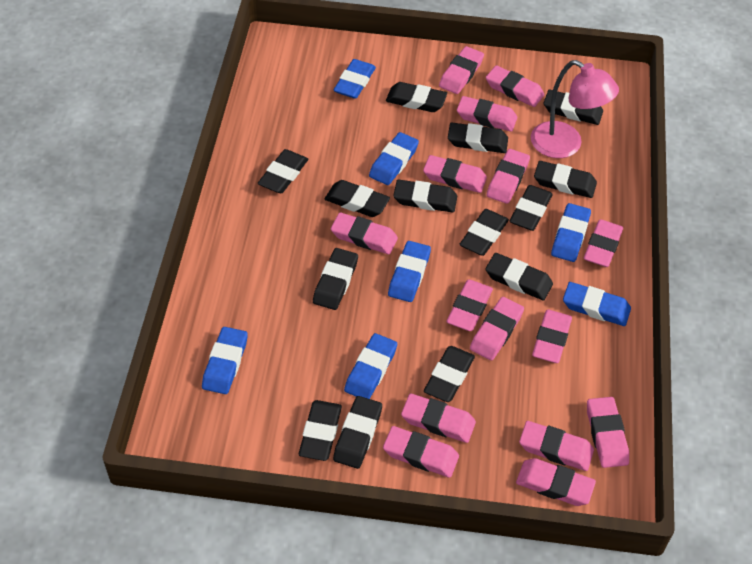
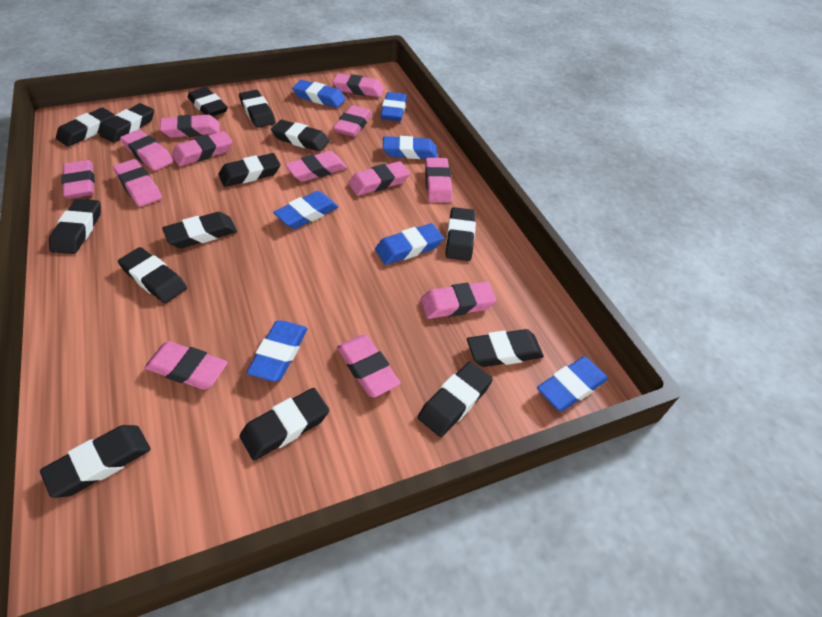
pink eraser: [331,213,398,254] [383,426,459,478] [401,394,476,443] [423,155,487,193] [439,46,484,94] [446,280,493,331] [457,96,517,132] [470,297,524,360] [486,65,544,107] [487,149,530,204] [516,458,596,506] [519,421,594,471] [532,310,572,363] [584,219,623,267] [587,397,629,468] = 15 -> [62,160,95,199] [113,159,162,207] [120,130,174,171] [144,341,228,390] [160,115,220,138] [172,131,232,166] [285,151,347,182] [333,73,384,97] [333,105,372,137] [337,335,401,397] [349,161,410,196] [421,281,496,319] [425,157,452,202] = 13
pink lamp: [531,60,619,158] = 1 -> none = 0

